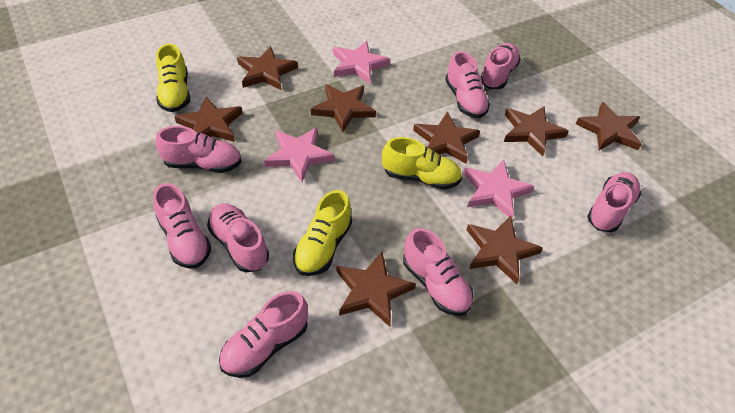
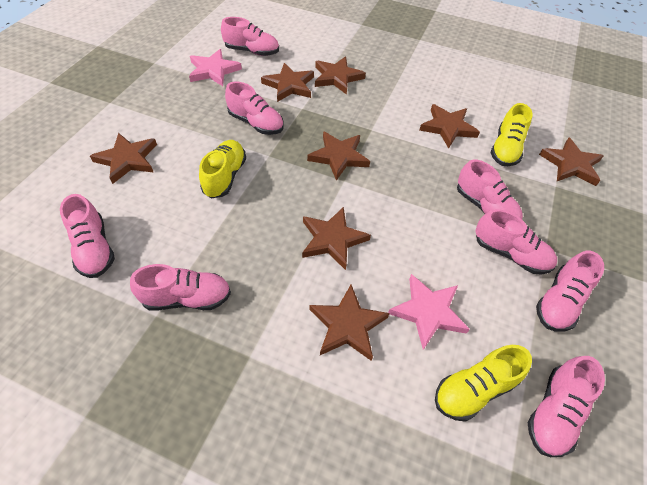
pink star: [264,128,335,182] [333,41,390,84] [463,160,534,218] = 3 -> [189,49,242,86] [388,274,470,350] = 2

